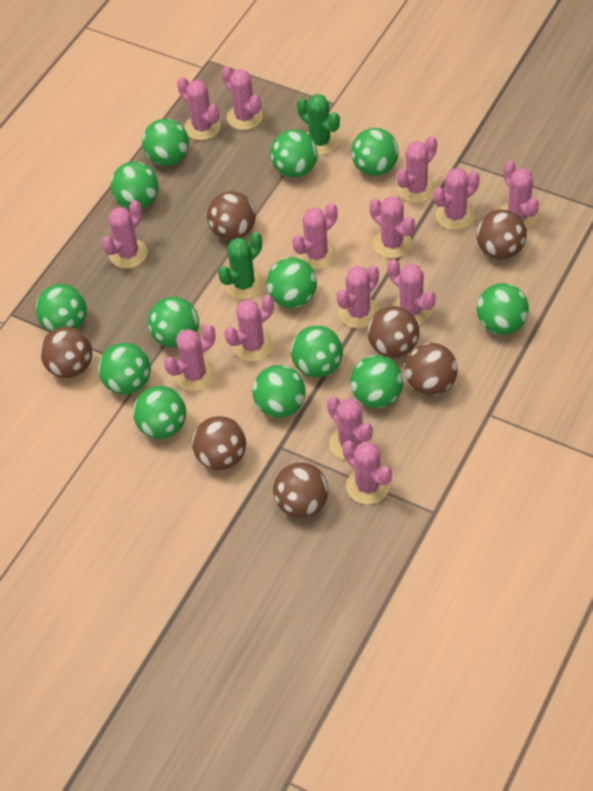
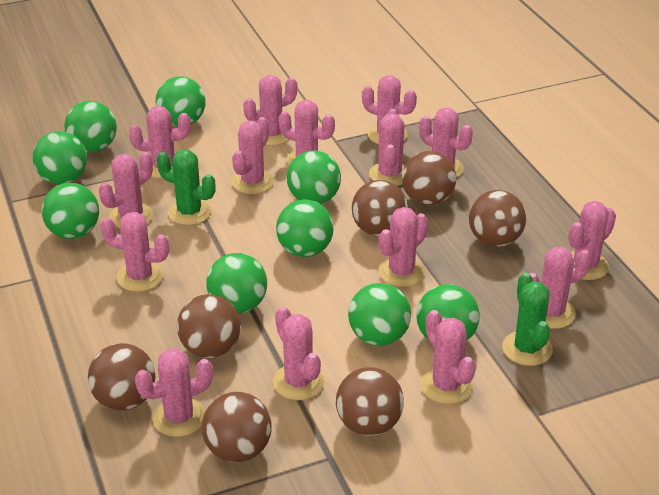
green ball: [36,284,87,332] [98,343,151,395] [111,162,159,209] [133,386,186,439] [142,119,189,166] [148,297,199,348] [252,365,305,418] [267,257,317,308] [270,130,318,177] [291,325,343,377] [350,355,403,408] [351,128,399,176] [477,283,529,335] = 13 -> [33,131,87,184] [42,183,99,239] [64,101,117,153] [156,76,206,126] [206,253,267,314] [276,200,334,257] [287,150,341,204] [348,283,411,346] [416,284,480,341] = 9
pink cactus: [102,200,147,269] [164,325,215,391] [177,77,221,140] [222,66,263,130] [225,295,274,362] [292,203,338,270] [327,397,373,460] [336,265,379,328] [342,441,392,505] [369,196,415,259] [387,259,436,325] [396,136,437,203] [433,168,480,230] [500,161,539,229] = 14 -> [99,152,153,228] [100,212,169,292] [129,106,191,178] [135,349,213,437] [232,117,274,194] [243,75,298,146] [273,307,325,400] [278,100,335,166] [362,75,417,144] [369,109,405,186] [378,207,428,287] [419,108,473,178] [421,310,476,404] [530,247,591,329] [568,201,616,280] = 15

